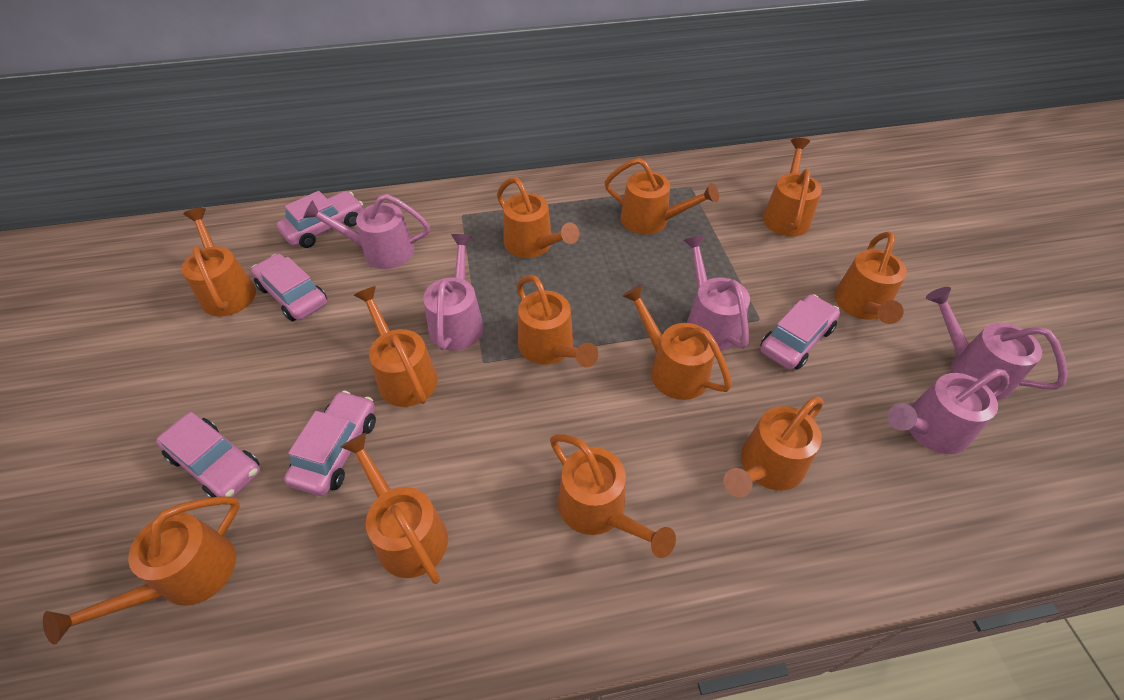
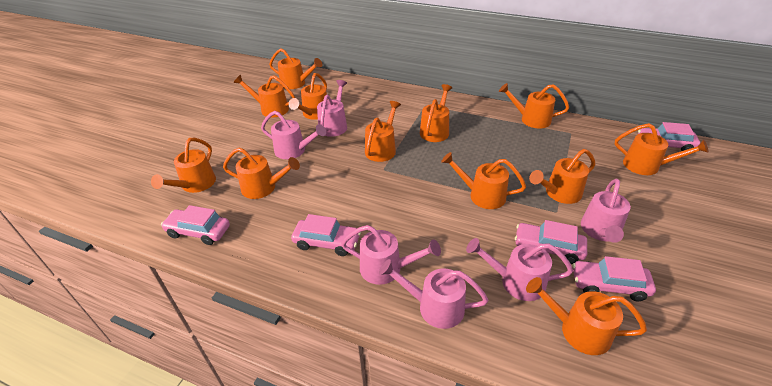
pink watering can: [303,194,430,269] [423,234,484,350] [683,235,750,350] [887,369,1009,454] [926,287,1067,400] = 5 -> [261,111,326,159] [317,80,347,137] [341,225,441,285] [379,259,488,329] [466,238,573,301] [581,179,631,243] = 6

